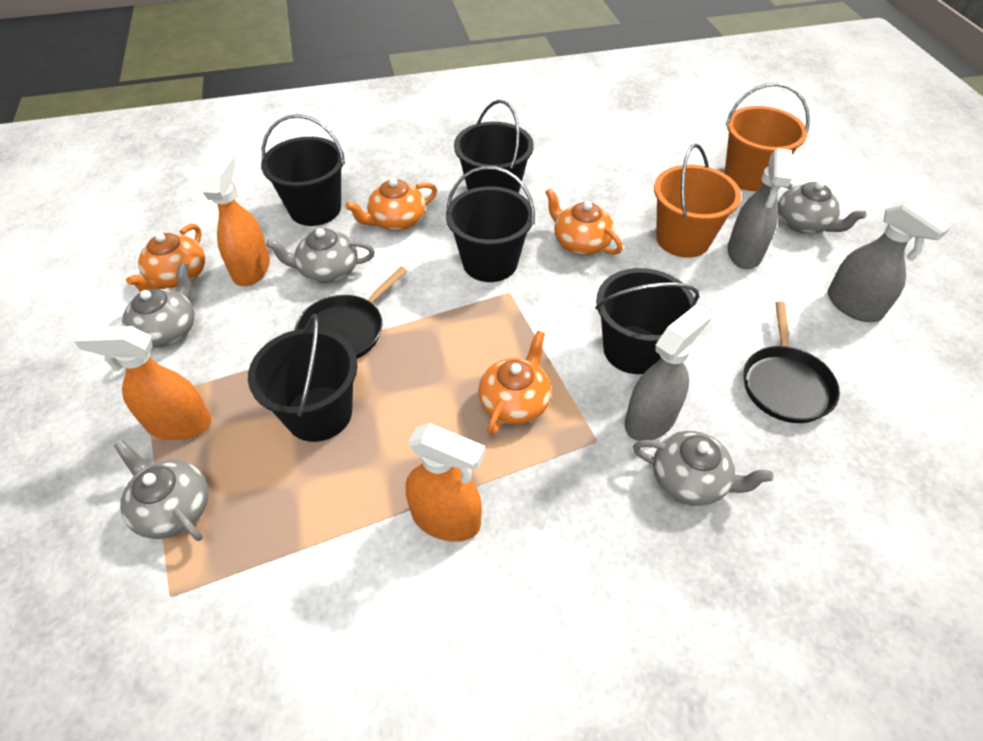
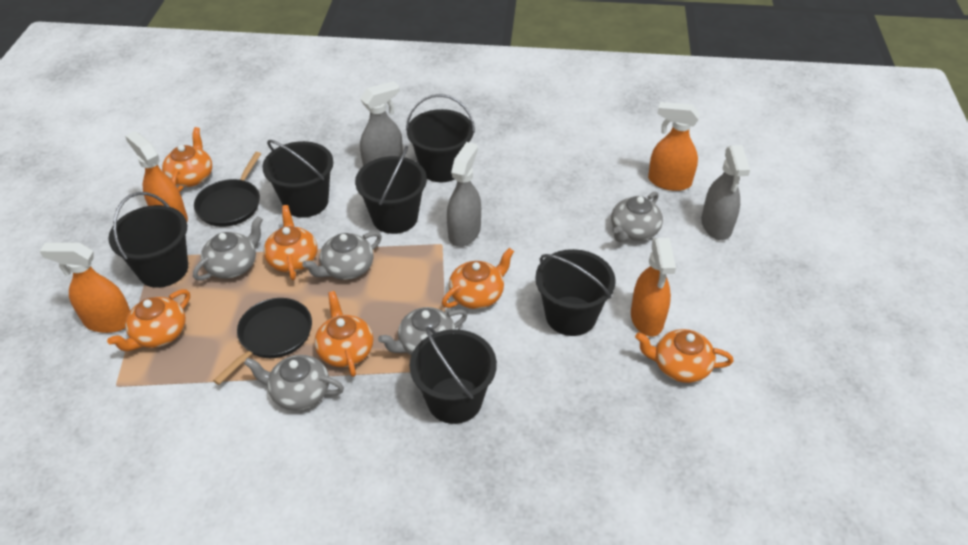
black bucket: [248,314,358,442] [261,114,345,226] [446,166,535,282] [454,100,534,193] [595,268,699,374] = 5 -> [108,192,188,288] [262,140,333,218] [355,146,427,234] [406,94,475,182] [409,326,497,424] [535,249,616,336] = 6
orange bucket: [654,143,741,258] [725,83,810,191] = 2 -> none = 0
orange spray bottle: [74,326,211,440] [202,153,270,286] [406,423,485,542] = 3 -> [40,243,130,333] [125,131,188,222] [631,238,676,337] [648,102,700,191] = 4
orange teapot: [126,224,205,292] [345,178,437,231] [478,331,551,435] [545,188,623,255] = 4 -> [107,289,190,351] [162,127,212,192] [263,205,317,280] [314,291,373,377] [442,248,514,309] [635,329,734,383] = 6

